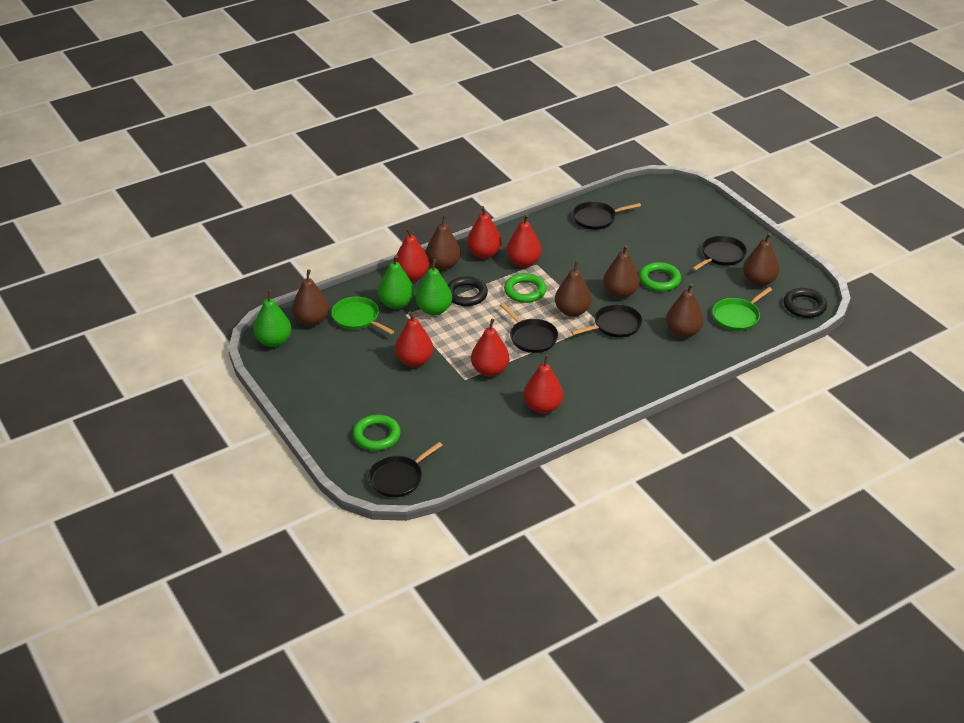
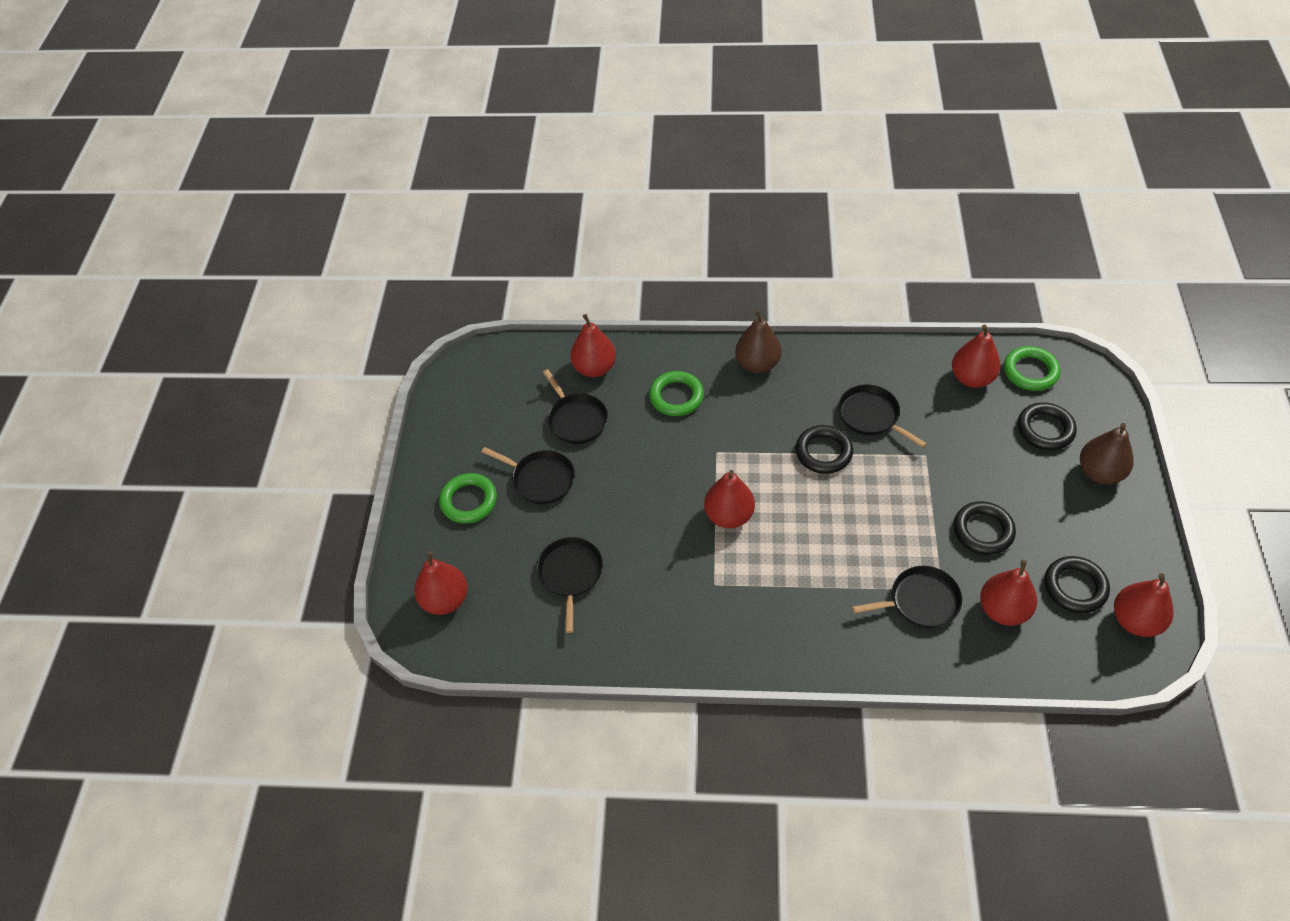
black ring: [448,277,488,306] [784,288,827,318] = 2 -> [796,425,853,474] [954,501,1016,555] [1018,402,1077,450] [1044,556,1110,613] = 4
brown pear: [292,270,329,326] [426,215,461,270] [555,260,592,317] [603,245,640,298] [666,283,704,338] [743,233,780,286] = 6 -> [735,310,782,373] [1080,423,1134,484] = 2
green pan: [331,297,394,334] [712,287,772,331] = 2 -> none = 0
green pear: [253,290,292,347] [378,255,414,309] [416,259,452,315] = 3 -> none = 0

